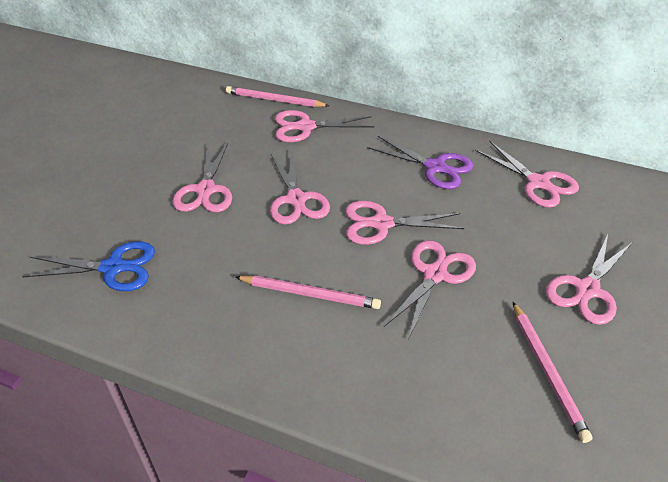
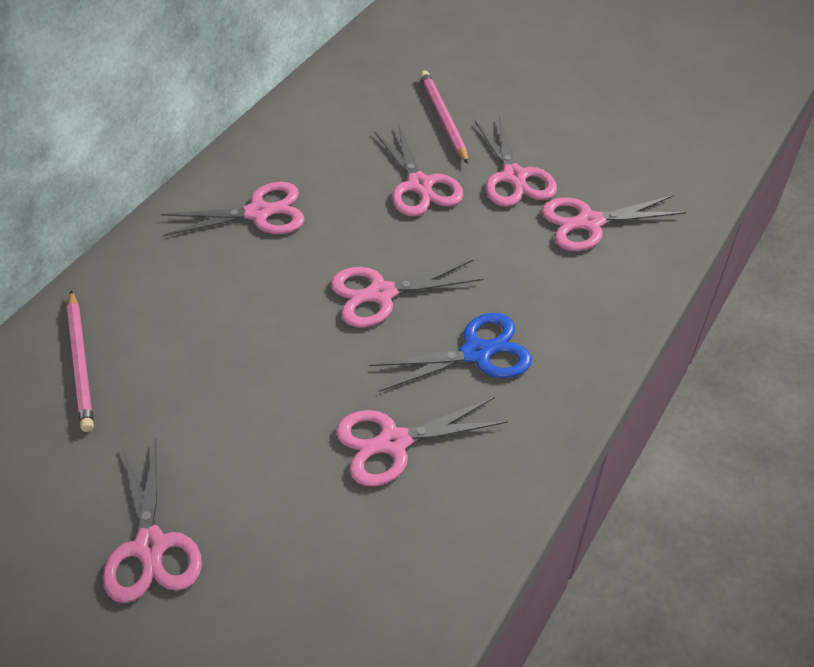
pink pencil: [226,86,329,107] [235,276,381,309] [513,302,592,443] = 3 -> [67,290,94,432] [420,71,468,164] = 2
purple scissors: [367,136,473,189] = 1 -> none = 0

